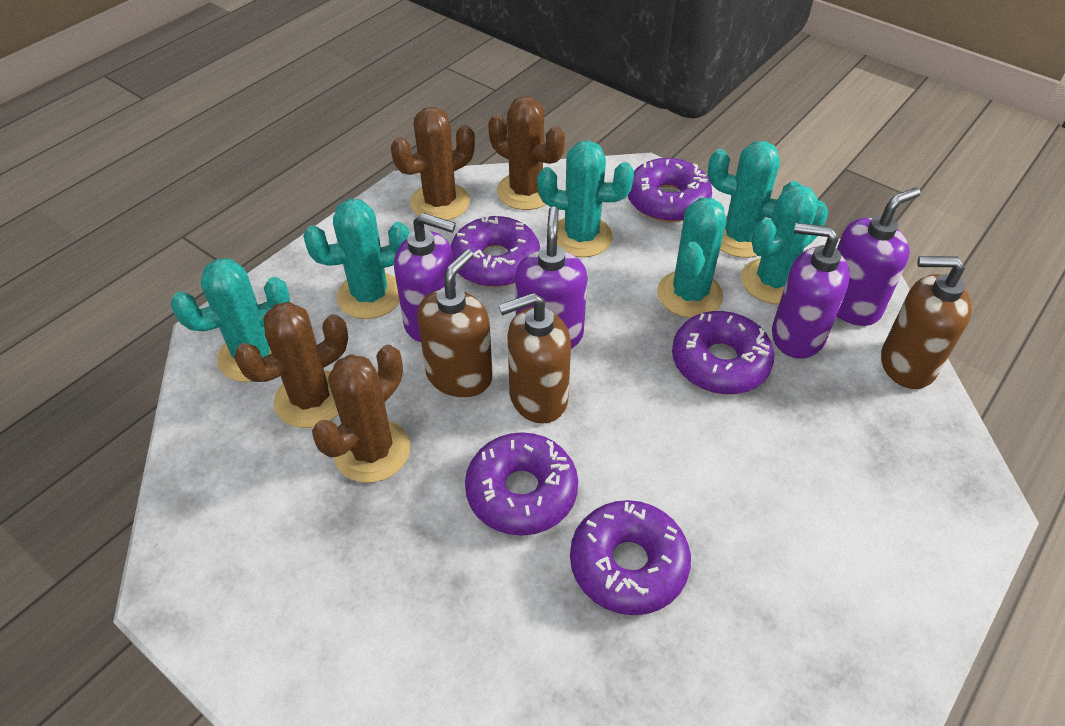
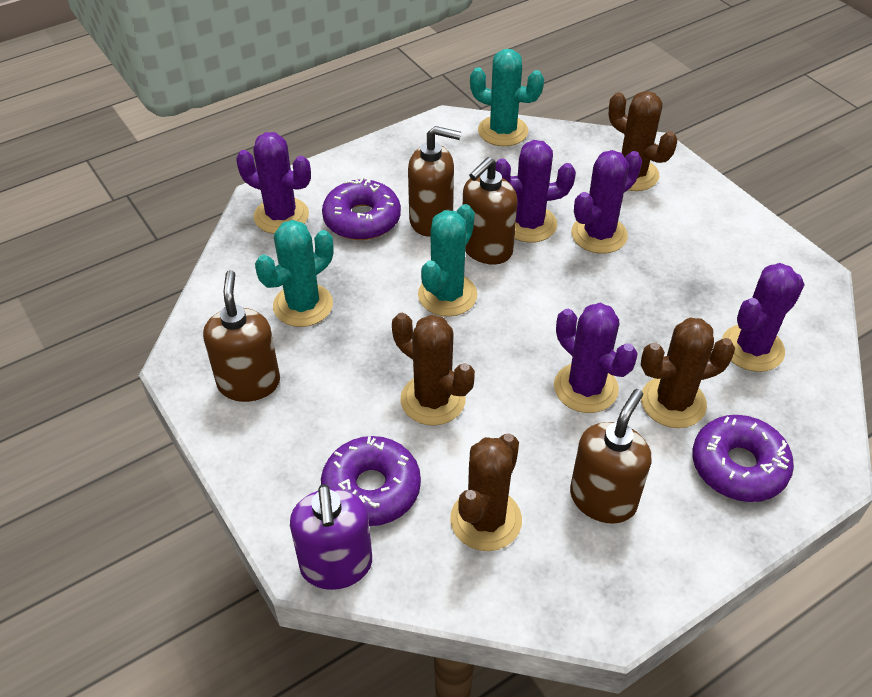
brown soap dispenser: [417,249,493,397] [498,293,571,424] [881,256,972,389] = 3 -> [203,270,280,402] [408,126,461,237] [463,157,517,265] [570,389,651,524] = 4
purple cactus: none = 0 -> [236,132,311,234] [496,140,576,243] [554,303,638,413] [571,150,642,254] [722,263,805,372] = 5
purple donut: [450,216,540,287] [465,432,578,536] [570,500,691,615] [628,158,712,222] [672,311,774,394] = 5 -> [321,436,421,526] [322,177,401,240] [692,415,794,502] = 3
purple soap dispenser: [394,213,456,342] [515,207,587,349] [772,223,850,359] [836,187,921,326] = 4 -> [290,484,372,590] = 1
turquoise cactus: [171,258,290,382] [303,199,410,319] [537,140,634,257] [657,198,726,318] [708,141,799,258] [741,184,828,304] = 6 -> [255,220,334,327] [418,204,477,317] [470,49,544,146] = 3

